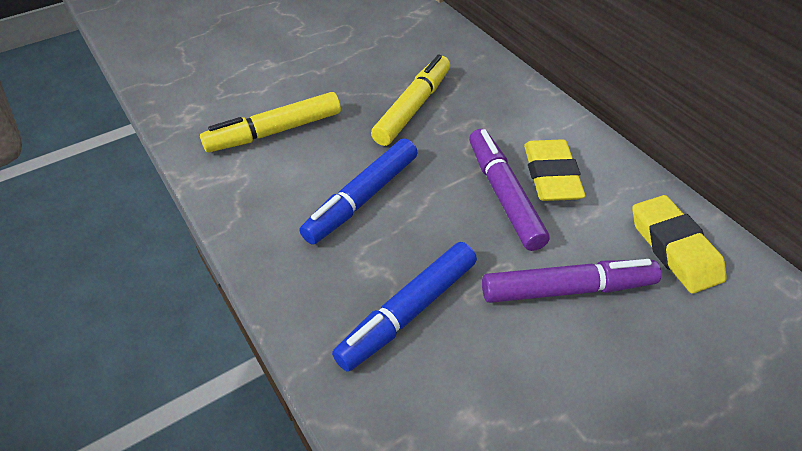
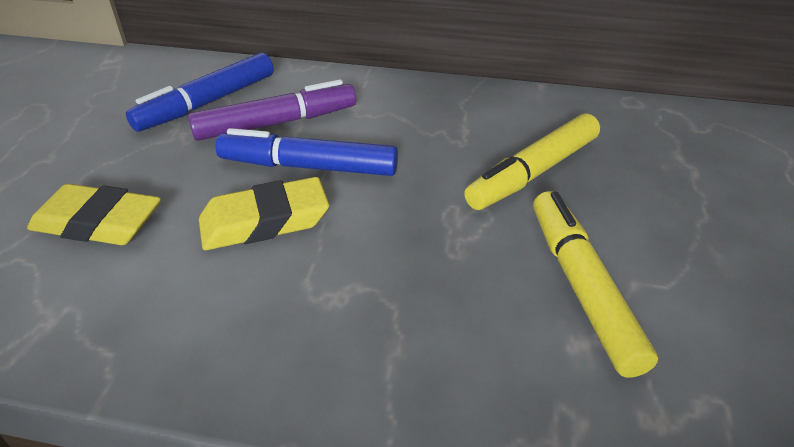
purple marker: [469,129,550,251] [482,259,661,303] = 2 -> [188,80,356,141] = 1

